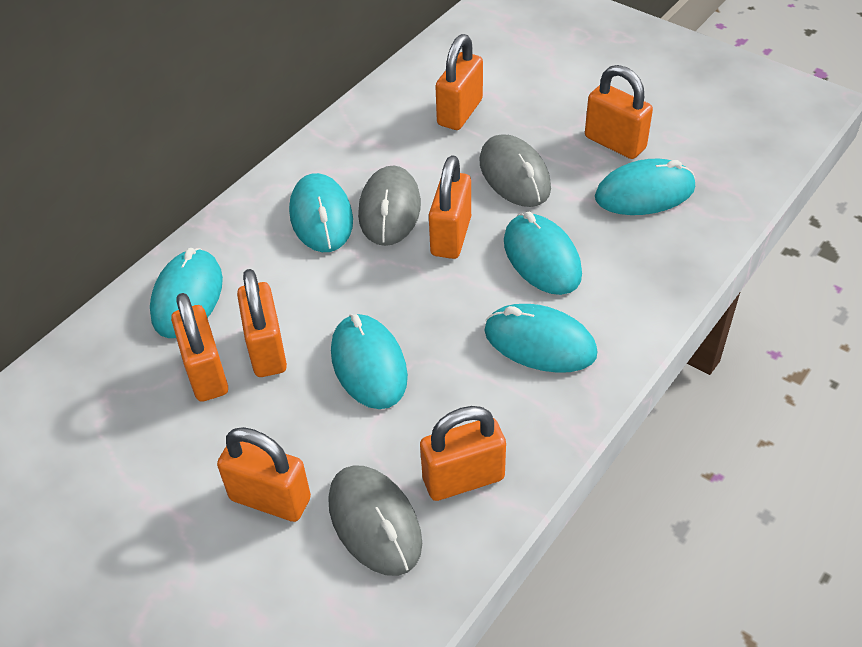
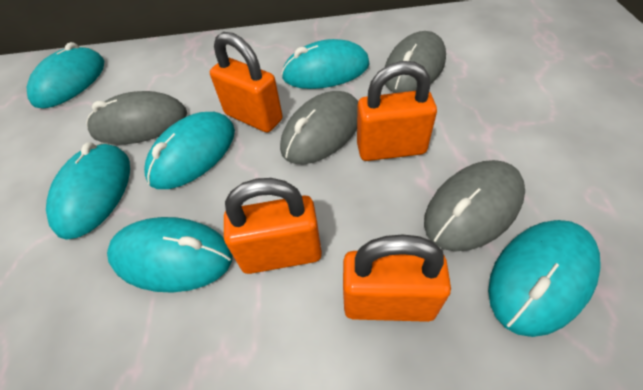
grey mouse: [328,465,422,576] [358,165,421,246] [479,134,551,207] = 3 -> [86,91,187,145] [280,91,358,164] [385,31,446,93] [424,160,525,251] = 4
orange padlock: [171,293,228,402] [217,427,311,522] [237,269,287,377] [420,406,506,501] [429,155,471,259] [435,34,483,130] [585,65,653,159] = 7 -> [210,32,283,132] [224,178,322,274] [343,234,451,322] [357,61,437,161] = 4

